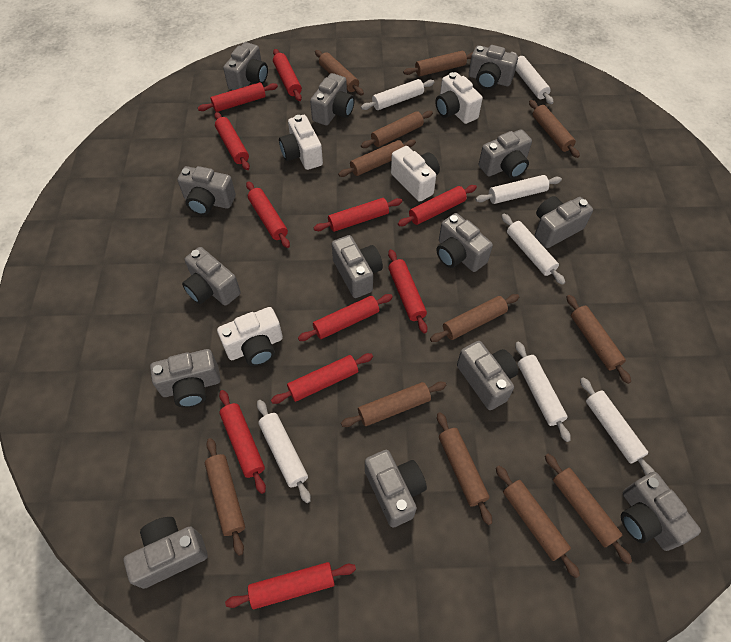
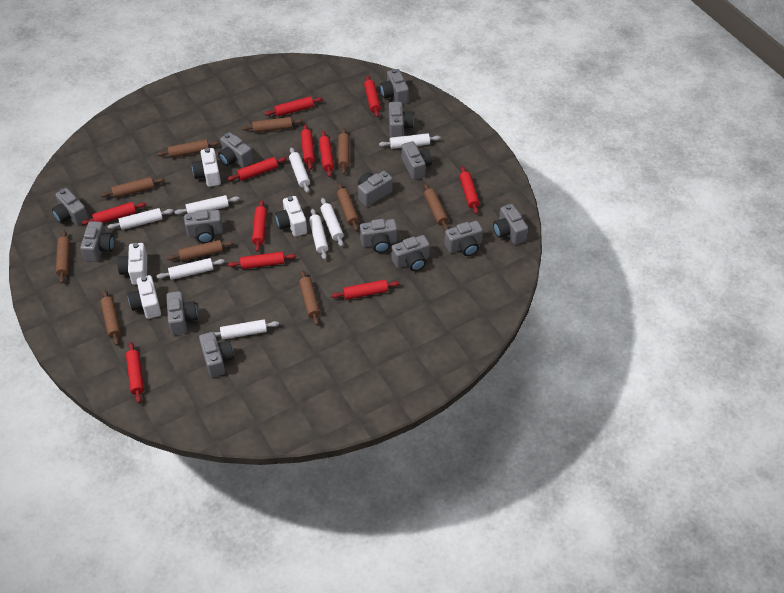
brown rolling pin: [205,438,245,556] [315,50,364,95] [338,140,416,177] [341,382,446,427] [361,111,433,148] [403,51,473,77] [430,294,519,342] [437,412,492,525] [496,466,580,578] [529,100,580,158] [545,454,632,564] [567,295,631,384] = 12 -> [56,230,70,284] [100,177,165,198] [100,290,121,346] [157,140,220,158] [167,240,234,261] [241,117,303,133] [299,270,320,326] [337,183,359,231] [338,128,349,174] [424,183,449,231] = 10
white rolling pin: [257,400,311,503] [361,79,435,110] [475,175,562,204] [502,214,565,285] [511,52,554,104] [515,342,571,442] [580,377,655,475] = 7 -> [107,208,173,230] [157,258,225,280] [175,195,239,215] [214,319,279,339] [289,147,310,193] [309,209,328,260] [321,198,344,247] [379,133,441,149] = 8

